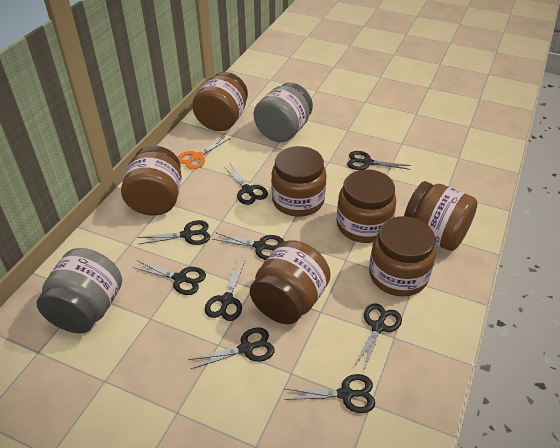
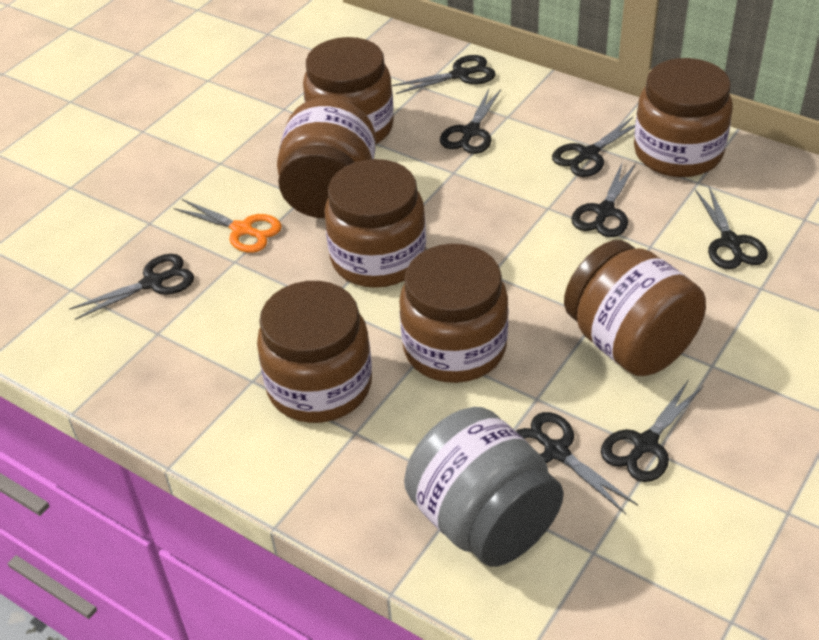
black scissors: [132,260,206,295] [138,220,210,245] [188,327,275,369] [205,260,245,321] [213,232,284,260] [224,163,268,205] [284,374,375,413] [347,151,411,170] [353,303,402,372] = 9 -> [69,254,194,320] [392,55,496,94] [440,89,501,154] [516,412,638,514] [552,117,635,177] [571,161,636,237] [601,381,704,482] [695,187,768,269] = 8
grey jar: [37,248,122,333] [254,83,313,142] = 2 -> [404,407,564,567] = 1

